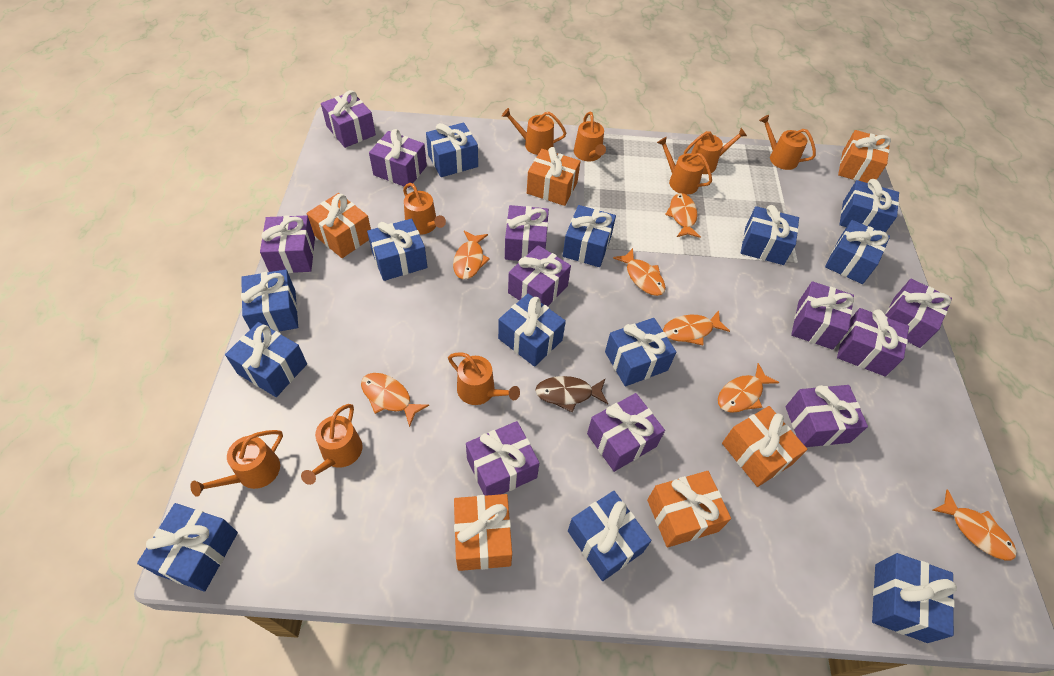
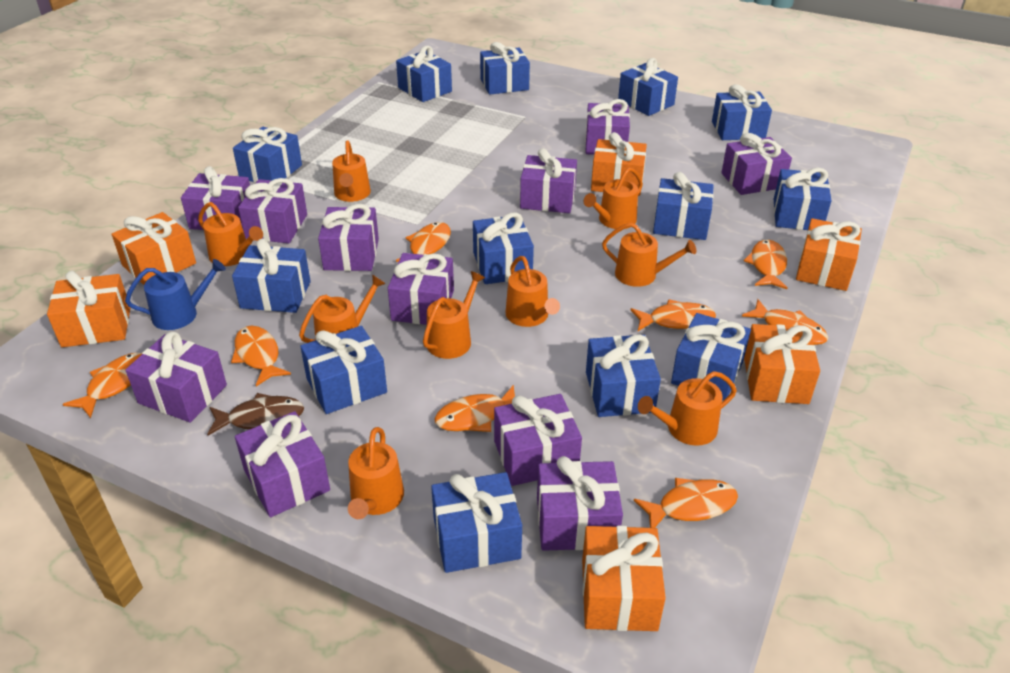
blue watering can: none = 0 -> [125,259,226,330] = 1
orange fish: [361,373,429,427] [453,231,490,279] [613,248,666,296] [663,310,730,345] [665,193,701,238] [718,363,779,413] [933,489,1017,560] = 7 -> [63,352,142,418] [231,326,291,387] [396,222,451,262] [434,385,515,432] [631,299,716,331] [634,478,738,528] [742,299,828,345] [744,240,788,289] = 8

